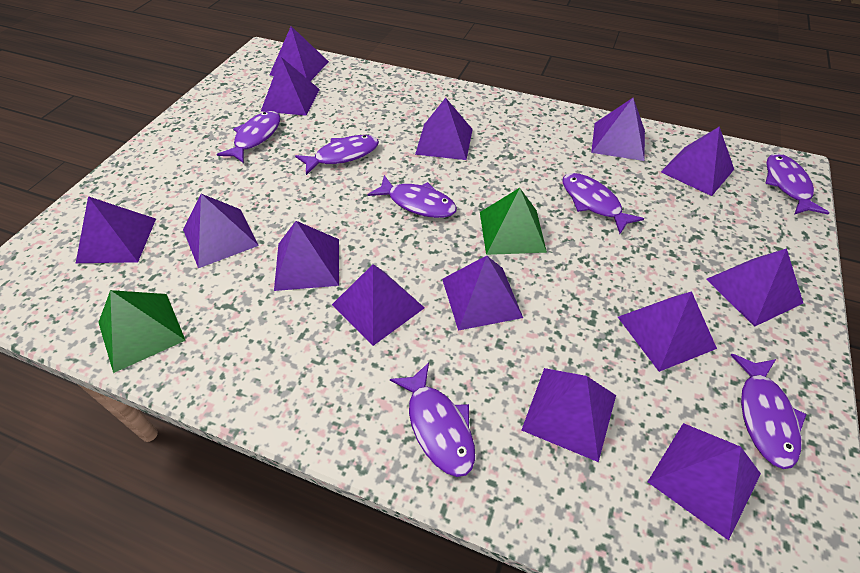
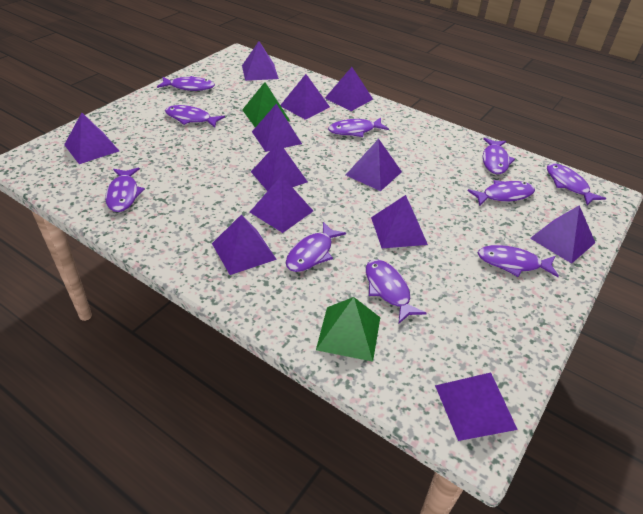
purple fish: [217,111,280,163] [295,135,379,175] [367,175,457,218] [390,363,475,477] [563,173,644,234] [731,354,807,469] [765,153,829,215] = 7 -> [105,168,145,212] [157,76,215,91] [165,105,225,128] [286,222,346,272] [328,117,389,137] [366,259,427,323] [467,180,535,206] [478,245,559,277] [483,138,515,174] [547,163,606,205] = 10
purple pyramid: [76,196,156,263] [183,194,259,268] [261,57,320,116] [269,26,329,81] [274,221,339,291] [332,264,425,346] [415,98,473,160] [442,256,523,331] [522,368,616,462] [591,98,645,161] [618,291,717,372] [648,423,761,540] [661,126,734,196] [706,248,803,327] = 14 -> [64,113,119,164] [212,215,277,275] [242,41,279,81] [250,175,313,233] [251,142,308,191] [252,104,302,152] [280,74,330,120] [325,67,373,111] [346,139,402,191] [371,195,428,248] [435,372,518,441] [530,205,595,264] = 12

